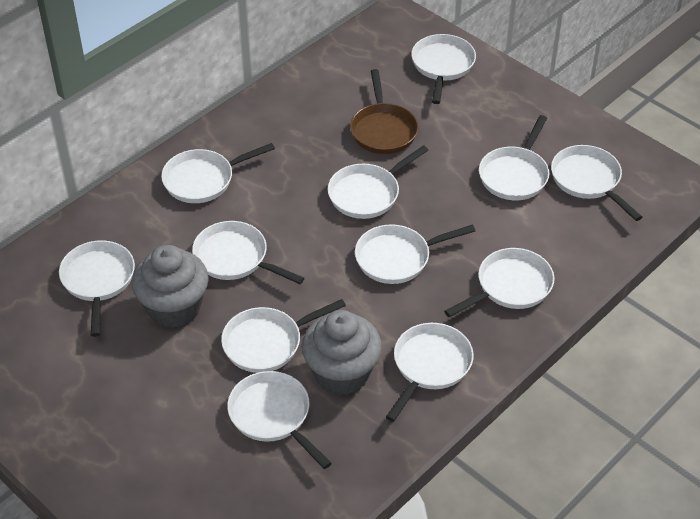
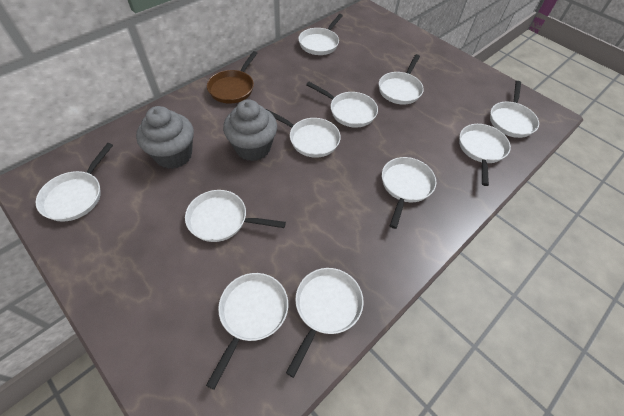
white pan: [59,240,135,337] [161,143,275,203] [192,221,304,284] [221,299,346,373] [227,371,332,469] [328,145,429,219] [355,224,475,284] [386,323,474,422] [411,34,476,104] [444,248,554,317] [479,115,550,200] [551,145,642,221] = 12 -> [35,143,113,222] [185,190,286,242] [206,273,288,390] [266,109,341,158] [286,268,364,378] [298,14,343,55] [306,82,378,128] [379,54,424,105] [382,157,436,229] [459,124,511,186] [490,81,539,138] = 11

